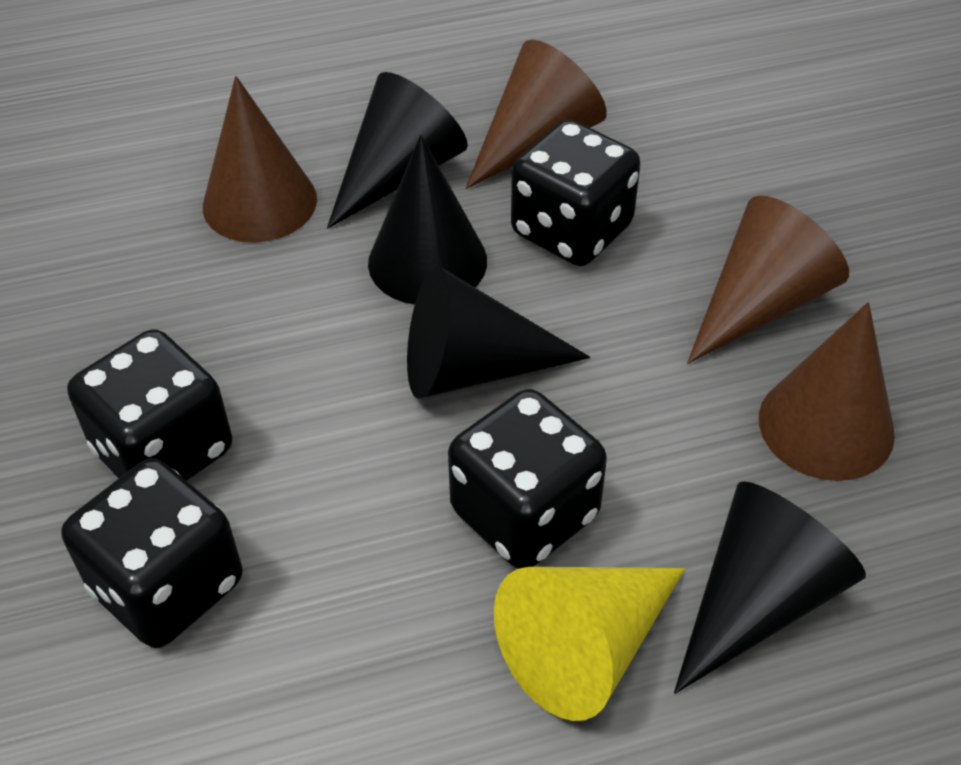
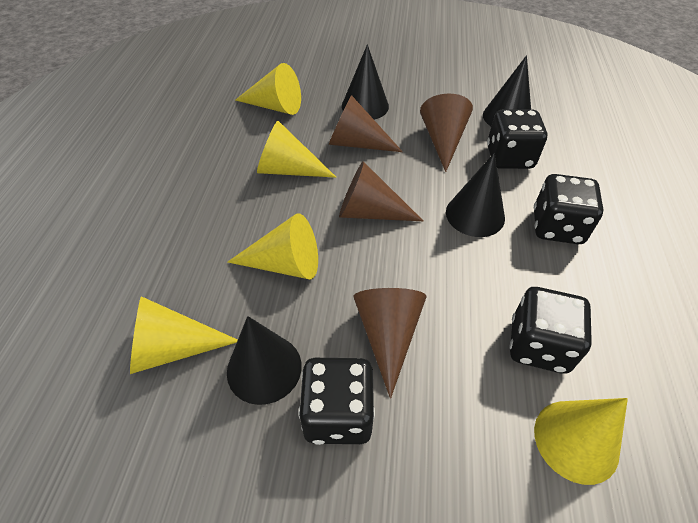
yellow cone: [494,567,685,721] = 1 -> [130,296,238,374] [228,213,318,279] [235,63,301,115] [257,121,336,178] [534,398,628,485] = 5

